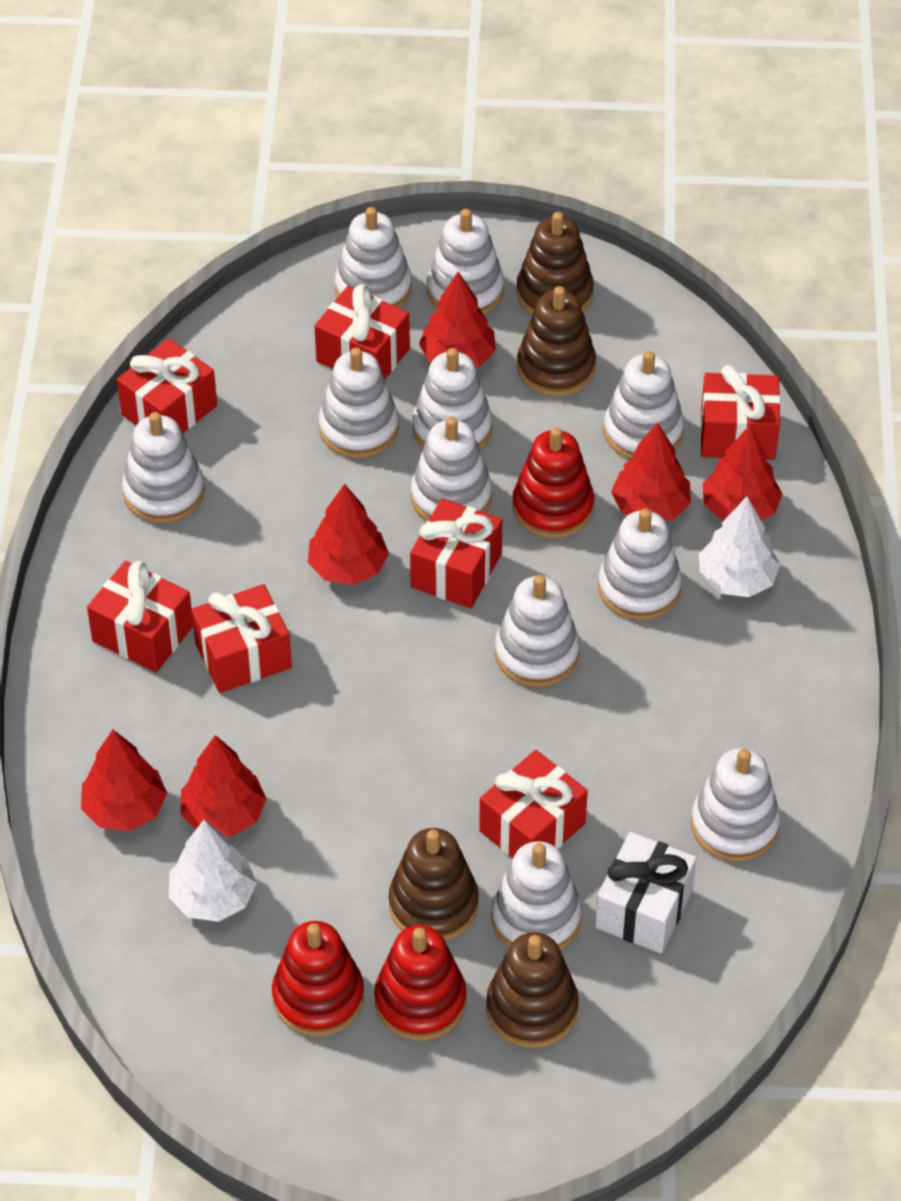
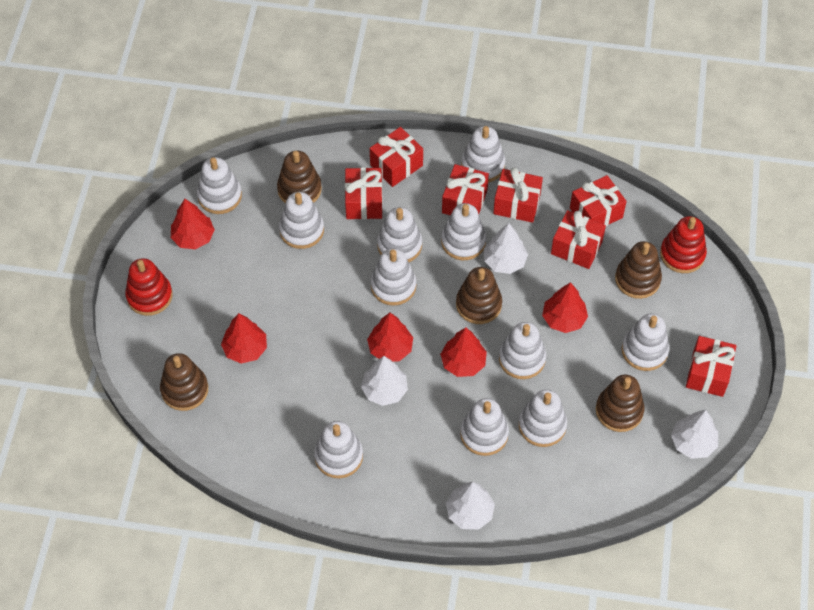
brown stacking toy: [389,828,479,941] [486,932,579,1048] [516,212,594,315] [517,286,596,396] = 4 -> [160,353,208,411] [277,151,322,203] [456,267,502,324] [596,374,645,432] [615,241,662,299] = 5
red stacking toy: [272,921,364,1037] [374,925,467,1040] [512,427,594,538] = 3 -> [125,258,172,316] [660,216,707,273] = 2
red tree: [81,730,167,831] [181,735,266,837] [308,484,389,585] [419,272,496,367] [611,423,691,521] [703,425,783,521] = 6 -> [171,199,215,250] [221,313,267,364] [367,313,413,362] [440,327,487,377] [542,282,588,333] = 5
white gift: [595,832,697,953] = 1 -> none = 0
white tree: [169,820,257,922] [699,497,780,597] = 2 -> [361,356,408,406] [446,482,495,529] [484,223,528,274] [671,410,718,459] = 4

